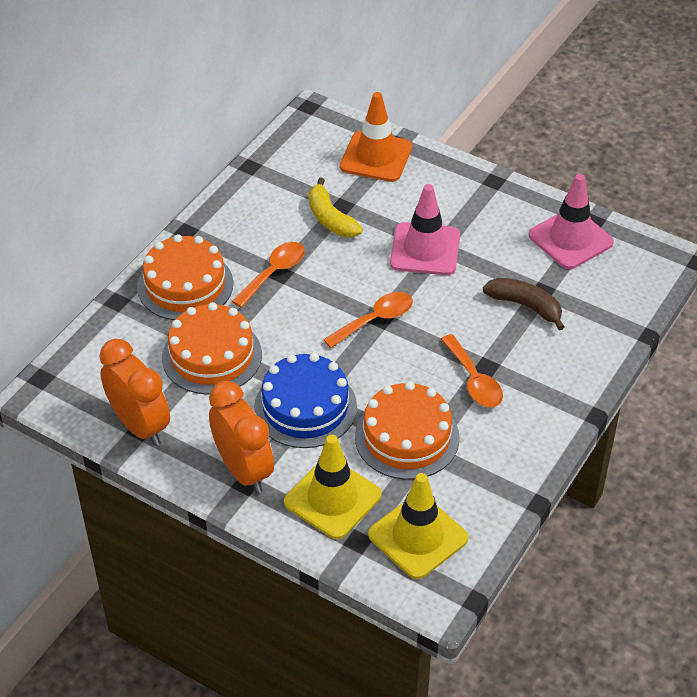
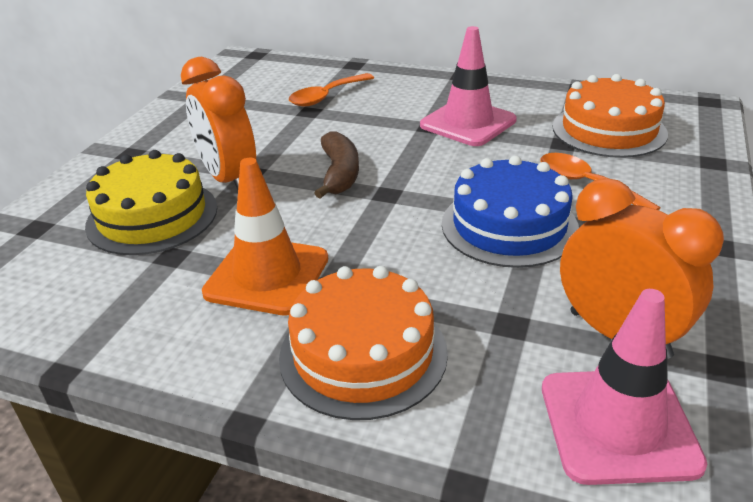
orange cake: [137,234,233,320] [162,302,262,395] [355,381,460,480] = 3 -> [279,266,448,420] [553,74,668,158] = 2
orange spoon: [232,242,305,308] [323,292,413,348] [441,334,503,408] = 3 -> [289,73,374,107] [540,153,661,210] = 2
yellow banana: [309,178,363,237] = 1 -> none = 0
yellow cake: none = 0 -> [85,150,217,255] = 1
yellow traffic cone: [284,435,381,539] [368,473,468,579] = 2 -> none = 0

